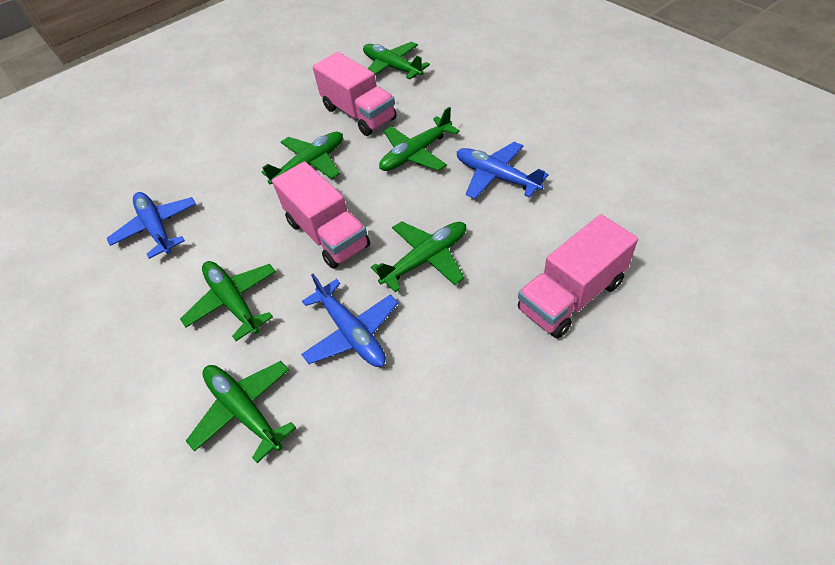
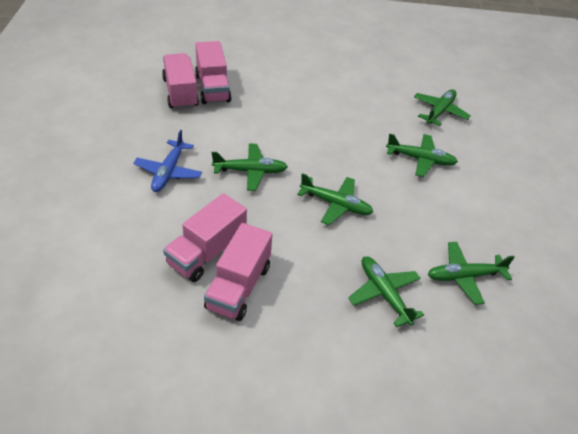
blue plane: [107,192,196,259] [301,274,398,367] [457,142,549,199] = 3 -> [133,130,202,192] = 1
pink truck: [272,161,370,269] [313,52,397,136] [518,214,638,338] = 3 -> [162,53,199,110] [163,193,247,282] [195,41,232,104] [204,223,272,321] = 4

